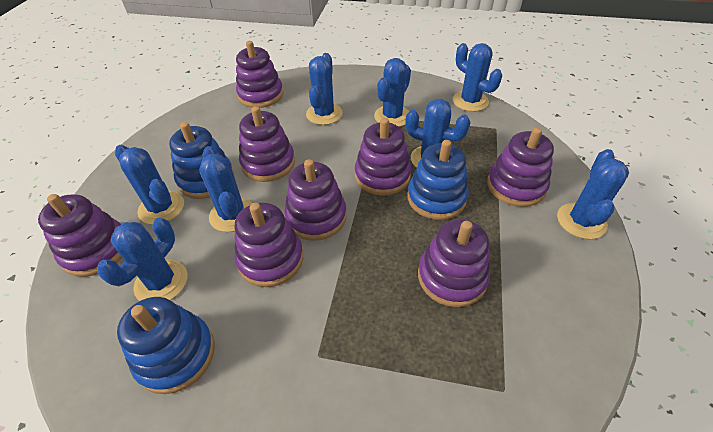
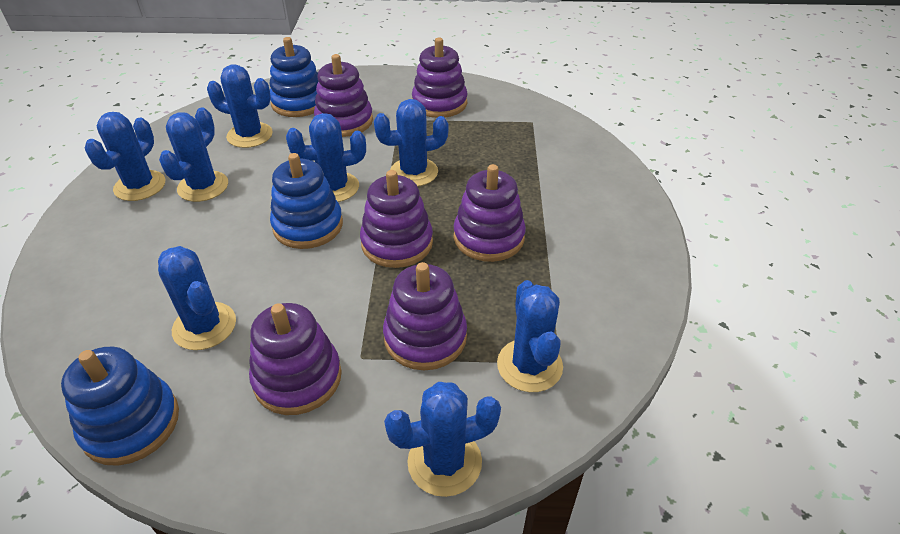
purple stacking toy: [38,194,122,277] [235,203,303,287] [236,41,283,108] [239,106,295,182] [284,159,347,241] [355,118,411,196] [418,219,490,307] [487,127,554,207] = 8 -> [249,303,342,415] [314,54,373,137] [360,170,433,268] [383,262,467,370] [412,38,468,118] [454,164,526,262] = 6

